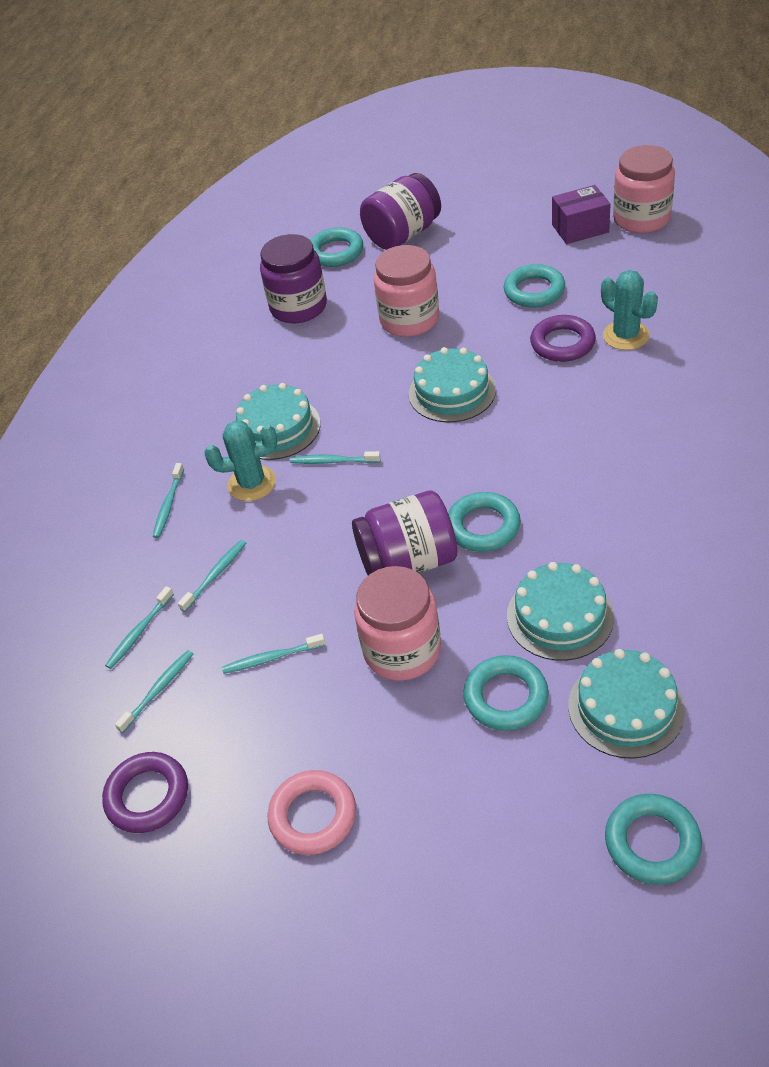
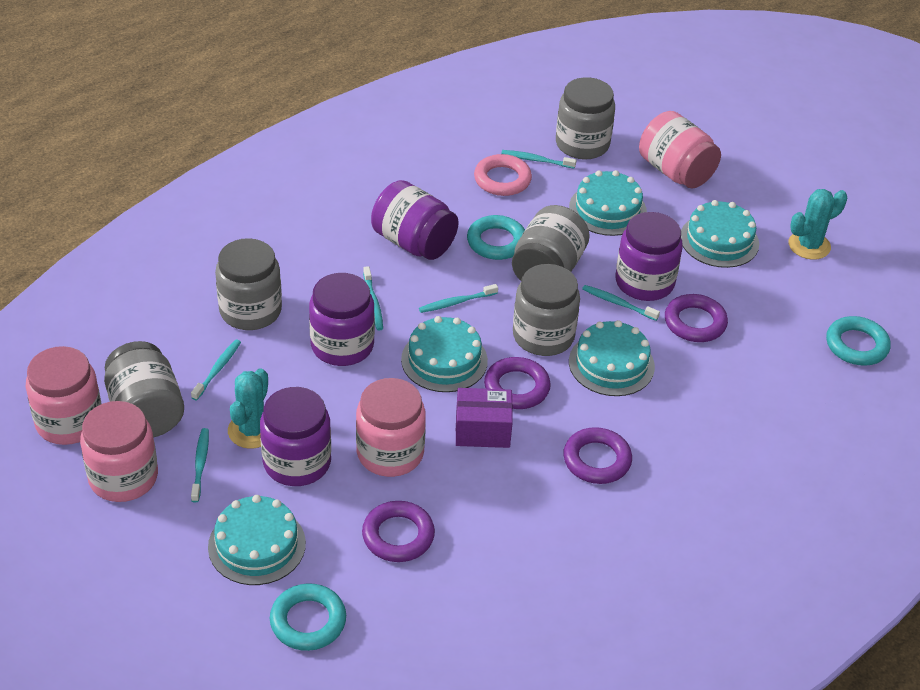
grey jar: none = 0 -> [104,341,184,438] [215,238,282,330] [512,205,590,281] [513,264,580,356] [556,77,615,160] = 5
pink jar: [354,566,441,681] [373,245,439,337] [613,145,675,233] = 3 -> [26,346,101,445] [80,401,158,502] [356,378,426,477] [639,111,721,188] = 4
purple jar: [260,234,327,323] [352,490,457,575] [360,173,441,250] = 3 -> [260,387,331,486] [309,273,375,366] [371,180,459,260] [616,212,683,301] = 4
purple ring: [102,752,188,833] [530,315,596,362] = 2 -> [362,501,435,562] [484,357,551,409] [563,427,632,484] [665,294,728,342] = 4
turquoise cake: [236,383,321,460] [409,347,496,422] [507,562,614,661] [568,649,685,759] = 4 -> [208,495,306,585] [401,316,488,392] [569,170,647,236] [569,320,655,396] [681,200,759,268] = 5
turquoise ring: [310,227,363,267] [448,492,521,552] [463,655,549,731] [504,264,565,307] [605,794,702,885] = 5 -> [270,583,346,651] [467,215,525,260] [826,316,891,366] = 3

